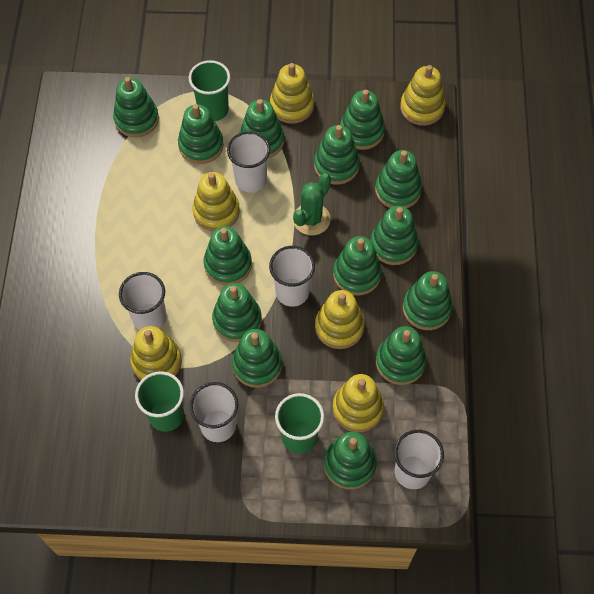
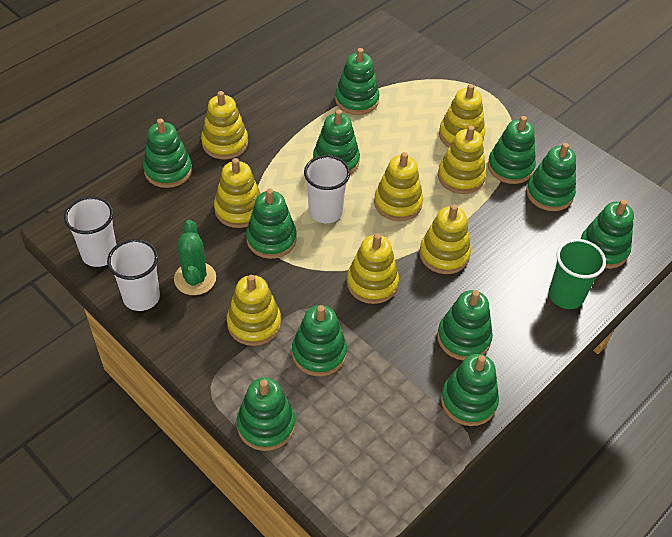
green cup: [135,371,184,432] [189,60,230,121] [275,393,324,453] = 3 -> [549,239,606,309] = 1
green stacking toy: [113,77,159,137] [178,104,224,164] [203,226,252,285] [212,283,262,342] [232,329,282,388] [240,99,284,158] [314,125,360,185] [324,432,377,490] [333,236,382,296] [340,90,385,150] [371,206,418,265] [375,150,422,208] [376,326,427,385] [403,271,453,330] = 14 -> [143,118,192,188] [236,377,295,451] [246,189,297,259] [292,305,347,376] [313,110,360,175] [335,48,379,115] [437,290,493,361] [441,354,499,426] [488,116,536,184] [526,143,576,211] [580,200,634,269] = 11
white cup: [119,272,167,330] [189,382,239,442] [227,131,270,193] [269,246,315,307] [394,430,444,489] = 5 -> [64,196,116,267] [107,239,160,311] [304,155,350,223] = 3
yellow stacking toy: [131,326,182,380] [193,172,240,231] [270,63,314,124] [315,290,365,349] [333,374,384,432] [400,65,445,126] = 6 -> [201,91,248,159] [214,158,261,228] [227,275,281,346] [347,233,399,304] [374,152,423,221] [419,204,471,274] [438,126,486,194] [439,84,485,147] = 8

